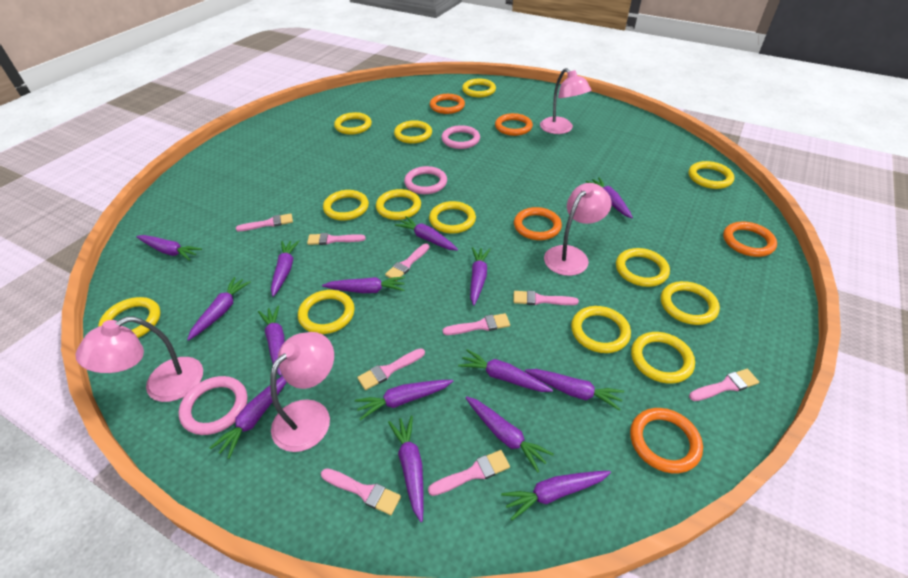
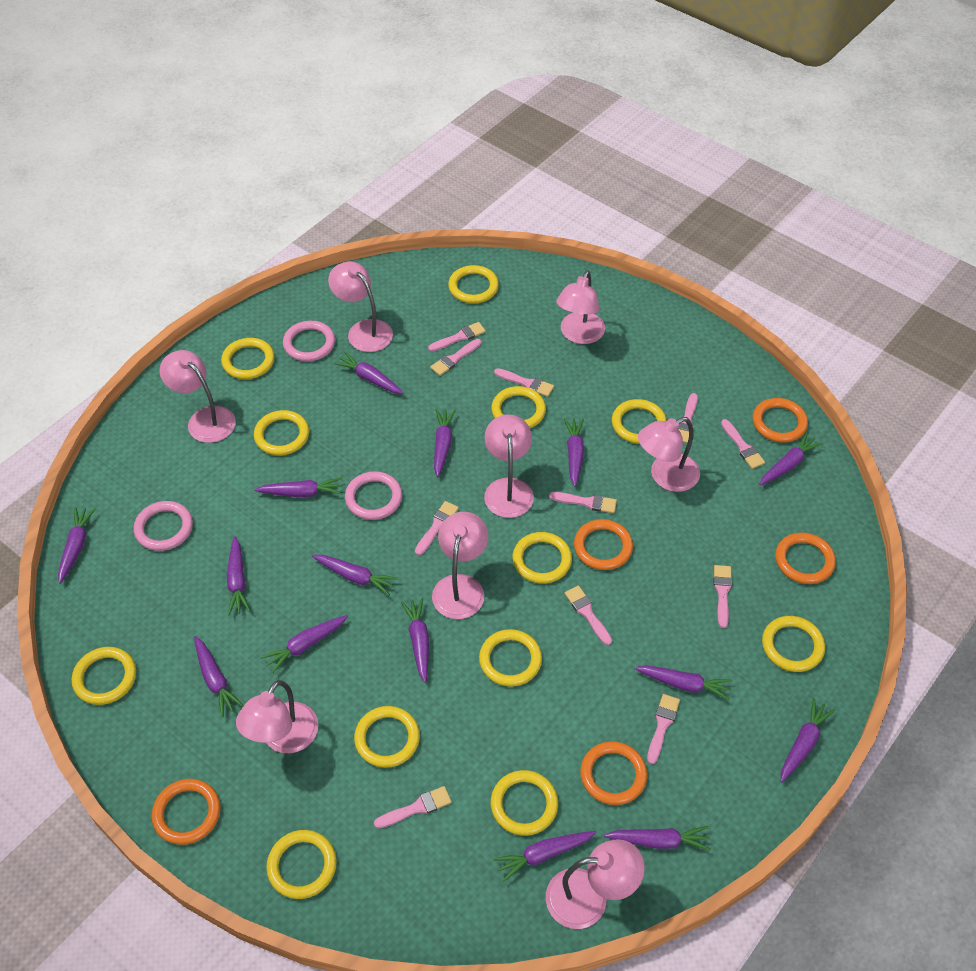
pink brush: [236,213,293,231] [307,233,366,245] [321,468,401,515] [357,348,425,390] [385,243,430,281] [428,450,510,496] [443,313,510,335] [513,291,579,305] [689,369,759,401] = 9 -> [374,786,452,829] [415,501,459,556] [428,322,486,352] [430,339,482,376] [494,368,554,397] [549,492,617,513] [565,586,612,645] [647,694,680,764] [678,393,698,443] [714,565,732,628] [721,419,765,469] = 11
pink lamp: [75,316,203,402] [270,332,334,452] [540,68,591,134] [544,183,611,276] = 4 -> [160,350,236,443] [236,680,318,753] [328,261,393,352] [432,512,488,619] [484,414,534,518] [546,839,645,929] [556,270,605,344] [638,417,700,492] = 8
yellow ring: [98,297,161,338] [298,290,355,334] [323,190,369,221] [334,112,372,135] [376,189,421,220] [394,120,432,144] [429,201,476,234] [462,79,496,97] [571,306,631,353] [616,248,670,287] [631,332,695,383] [661,281,720,325] [689,161,734,189] = 13 -> [72,647,136,705] [221,338,275,379] [254,410,309,455] [266,830,337,899] [354,706,420,768] [448,265,499,303] [479,629,542,687] [491,386,546,428] [491,770,558,836] [512,532,572,584] [612,399,667,444] [762,616,825,672] = 12

